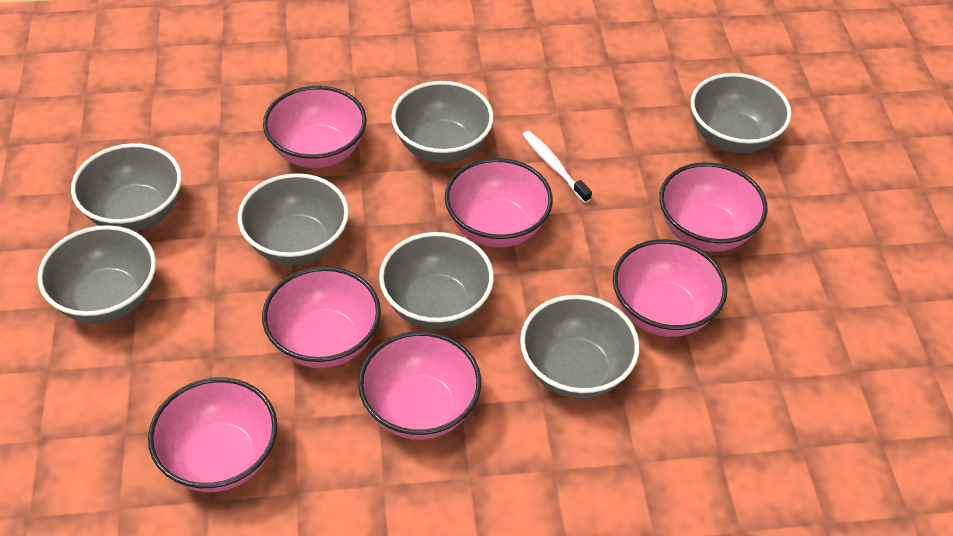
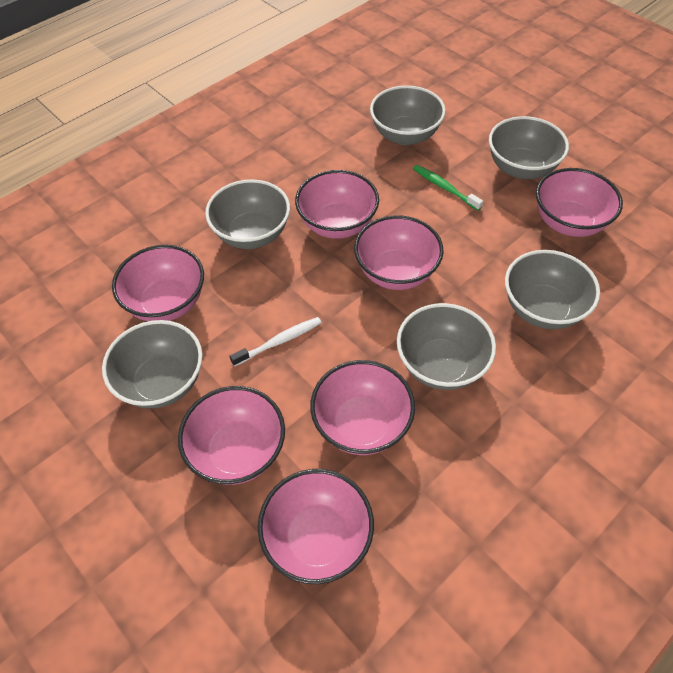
green toothbrush: none = 0 -> [413,165,483,211] = 1
grey bowl: [38,225,156,323] [71,143,182,232] [238,173,349,265] [379,232,494,330] [391,81,493,163] [520,295,640,399] [691,73,792,153] = 7 -> [102,320,203,409] [205,179,290,249] [370,85,446,145] [397,303,496,390] [489,116,569,179] [505,250,600,329] = 6

